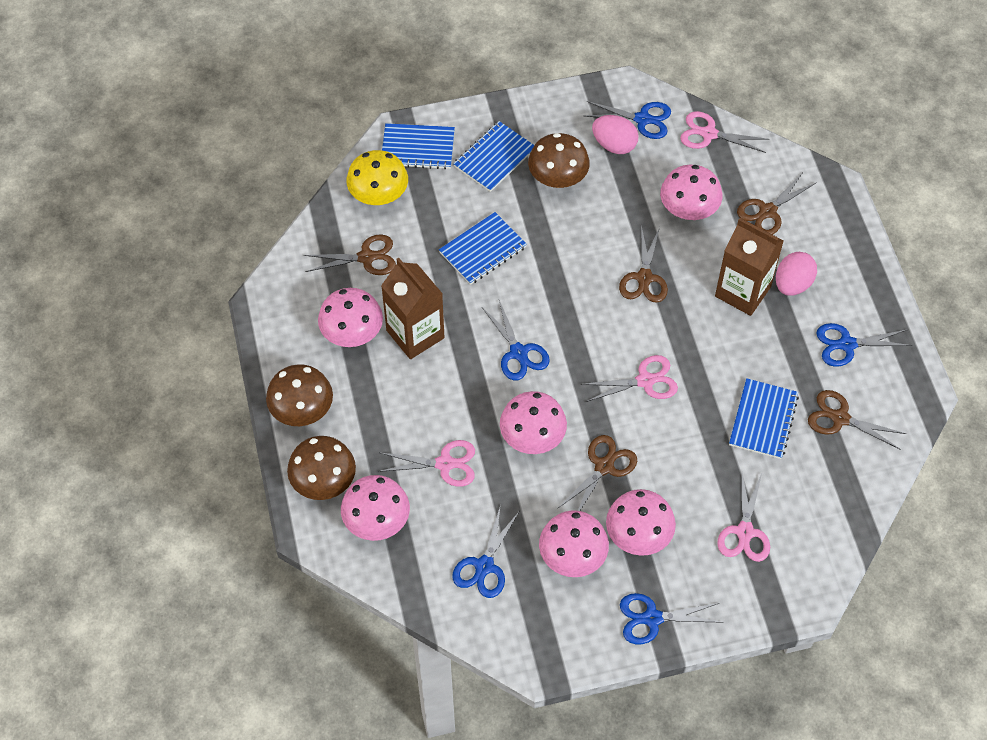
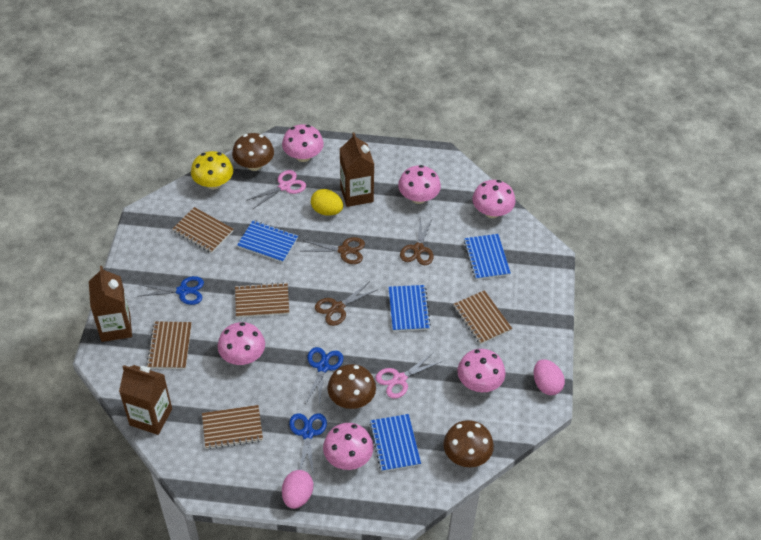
blue scissors: [452,505,519,598] [482,300,550,380] [585,101,671,139] [620,593,723,645] [816,323,913,367] = 5 -> [137,276,204,305] [289,413,327,476] [305,347,343,407] = 3
brown carton: [381,258,445,359] [715,218,784,316] = 2 -> [89,266,132,342] [119,365,172,435] [340,133,374,207] = 3
brown notebook: none = 0 -> [146,321,192,369] [172,207,233,253] [202,405,263,449] [235,282,289,318] [453,290,512,344] = 5
brown scissors: [304,235,396,275] [557,435,637,511] [619,226,668,302] [737,172,817,235] [808,390,907,450] = 5 -> [302,237,365,264] [315,281,377,326] [400,215,434,265] = 3
pink scissors: [378,440,475,487] [581,355,678,402] [680,111,769,153] [717,473,770,562] = 4 -> [247,170,306,209] [375,352,441,399] = 2
yellow egg: none = 0 -> [311,189,343,216] = 1

